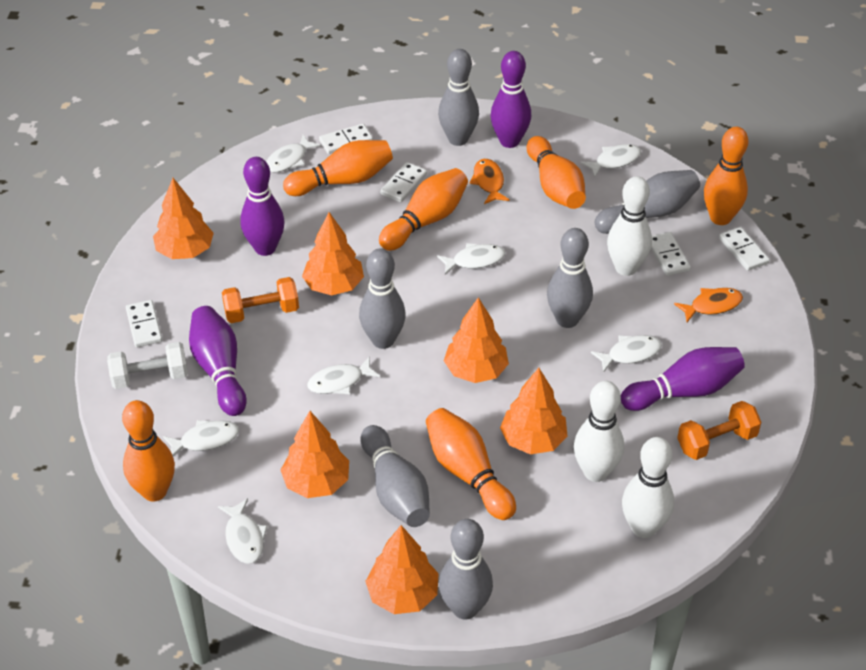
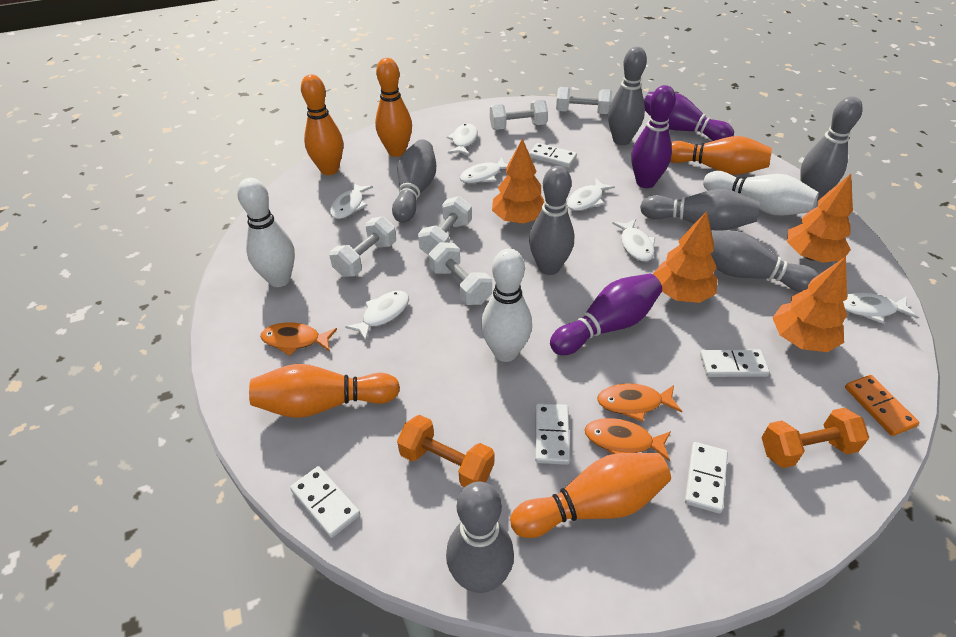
grey bowling pin: [359,248,406,349] [360,425,430,527] [438,49,479,146] [439,519,493,620] [547,228,593,328] [595,170,700,234] = 6 -> [392,140,436,223] [446,482,514,593] [529,166,574,275] [608,47,647,145] [640,189,759,230] [711,230,819,292] [800,96,863,201] = 7
orange bowling pin: [122,400,175,502] [283,140,393,196] [379,168,468,251] [426,408,516,520] [527,136,586,209] [704,127,748,225] = 6 -> [249,364,400,418] [301,74,343,175] [375,58,412,157] [510,453,671,538] [671,136,772,175] = 5
orange domino: none = 0 -> [845,375,919,436] = 1
orange fish: [470,159,510,204] [674,288,743,322] = 2 -> [261,323,337,356] [585,418,671,461] [597,383,682,422] = 3
orange tree: [153,178,214,259] [281,411,349,498] [302,212,364,296] [365,525,439,614] [444,297,509,383] [500,368,567,454] = 6 -> [492,138,544,224] [653,211,718,303] [772,257,847,352] [787,174,853,263] = 4
purple bowling pin: [189,306,247,416] [240,157,285,256] [490,51,531,148] [621,347,745,411] = 4 -> [550,274,662,355] [631,85,676,188] [644,92,734,141] = 3
white dumbbell: [107,342,188,389] = 1 -> [329,216,396,277] [418,196,472,255] [429,242,492,305] [490,100,548,130] [556,87,612,114] = 5

